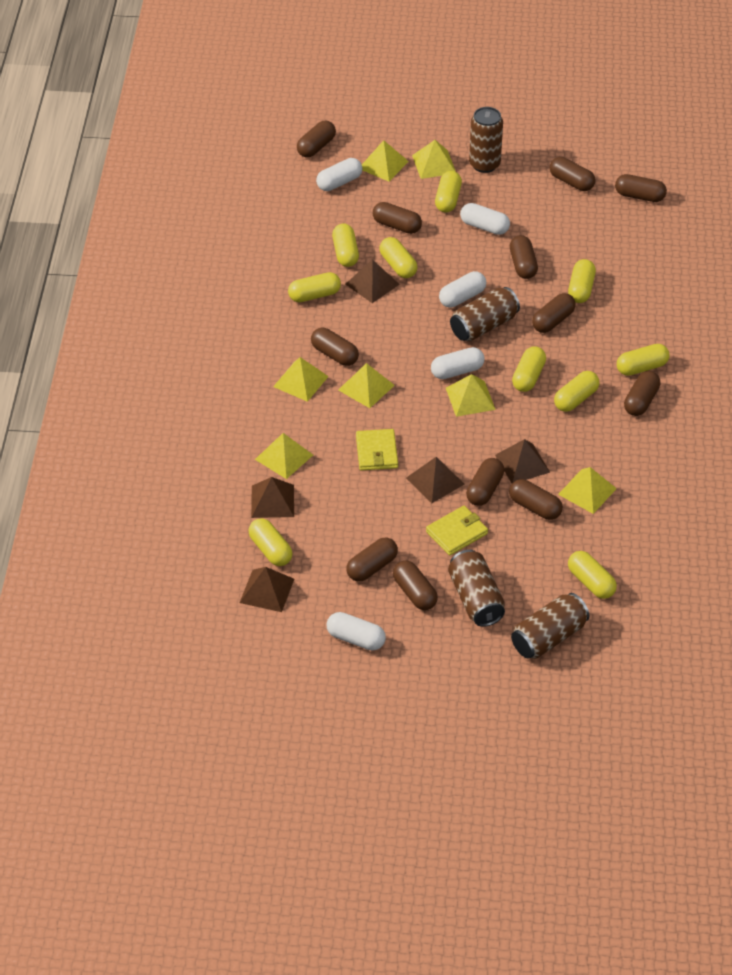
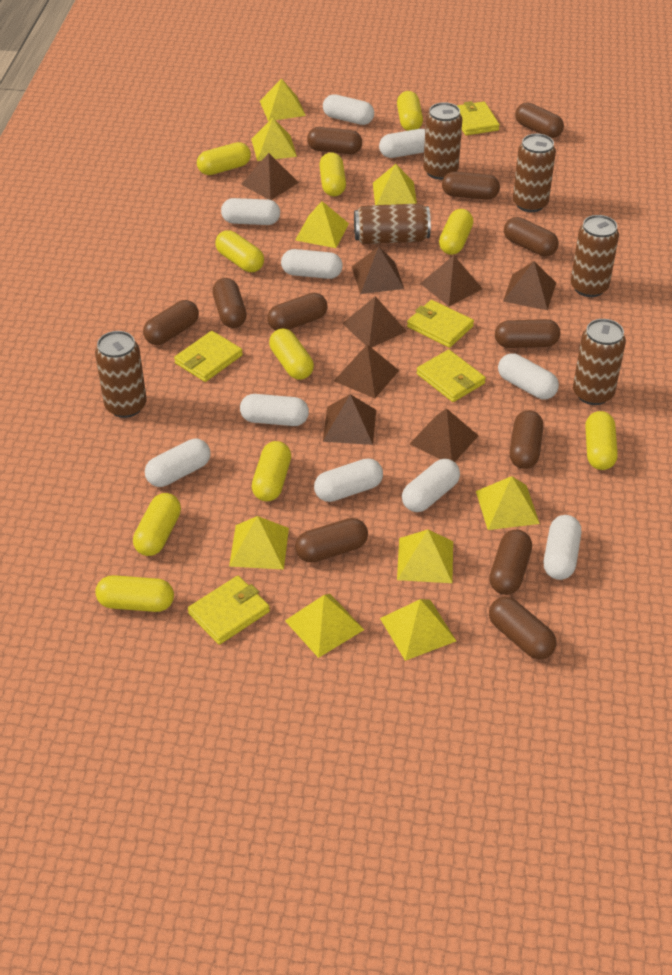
brown can: [448,550,505,627] [450,287,520,342] [469,107,503,173] [511,593,589,659] = 4 -> [95,331,147,418] [354,203,431,244] [423,102,462,180] [513,134,556,212] [571,215,619,297] [573,319,626,405] = 6
brown pyramid: [240,567,294,612] [251,477,294,518] [345,259,400,303] [406,457,464,503] [495,439,550,483] = 5 -> [241,153,299,200] [323,394,376,445] [334,344,399,398] [342,296,407,348] [352,246,404,294] [410,409,479,462] [420,255,483,306] [503,261,556,310] = 8
white capsule: [316,158,362,191] [327,612,386,651] [431,347,485,379] [439,271,486,308] [460,203,510,235] = 5 -> [145,439,211,487] [221,198,280,225] [240,394,309,426] [281,249,343,279] [314,458,383,502] [323,94,374,125] [379,129,425,158] [402,459,460,512] [498,353,559,399] [544,515,581,580] = 10
yellow pyramid: [255,433,313,479] [273,357,329,402] [338,363,395,408] [362,140,409,181] [412,140,456,179] [446,374,496,417] [558,467,617,514] = 7 -> [229,516,289,570] [251,118,297,161] [260,79,306,121] [285,594,364,658] [295,201,349,248] [373,164,417,205] [380,599,456,661] [397,529,453,583] [476,476,540,530] = 9
yellow wallet: [356,429,398,470] [426,506,488,555] = 2 -> [174,331,243,382] [188,576,270,645] [407,300,474,348] [417,350,486,402] [457,101,500,135] = 5

